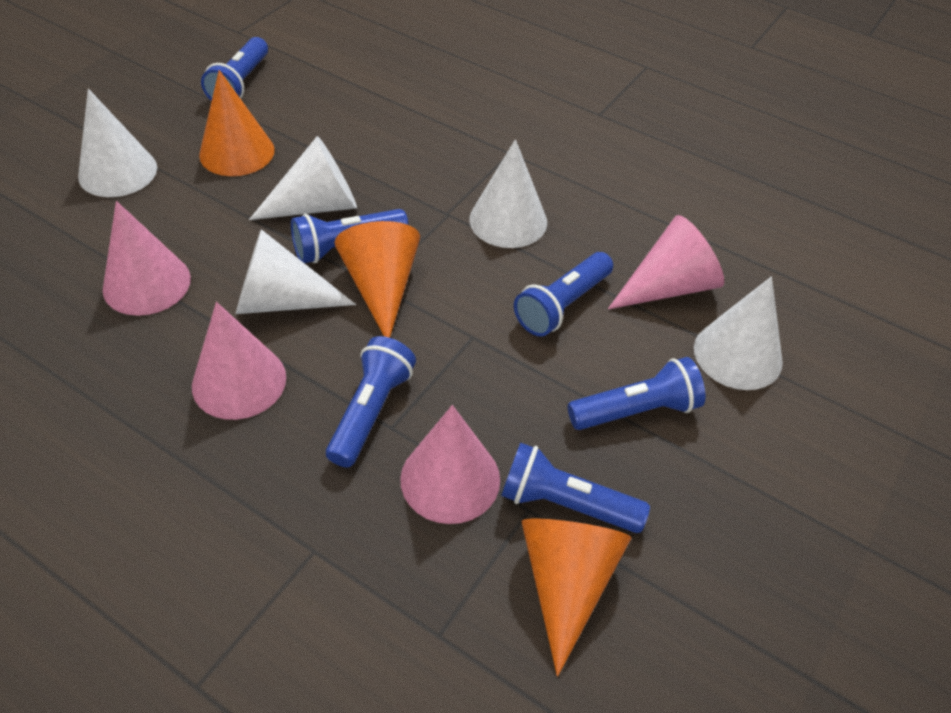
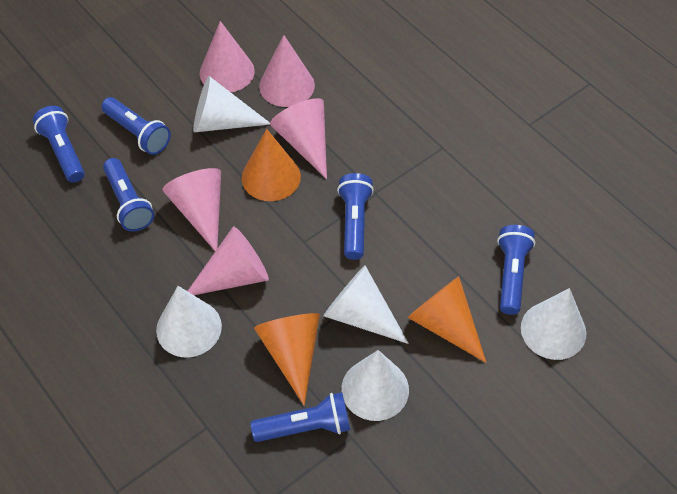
pink cone: [103,201,191,316] [192,302,286,420] [400,405,500,524] [608,215,724,309] = 4 -> [162,168,221,251] [188,227,269,295] [200,21,255,92] [259,35,315,107] [270,98,327,179] = 5

